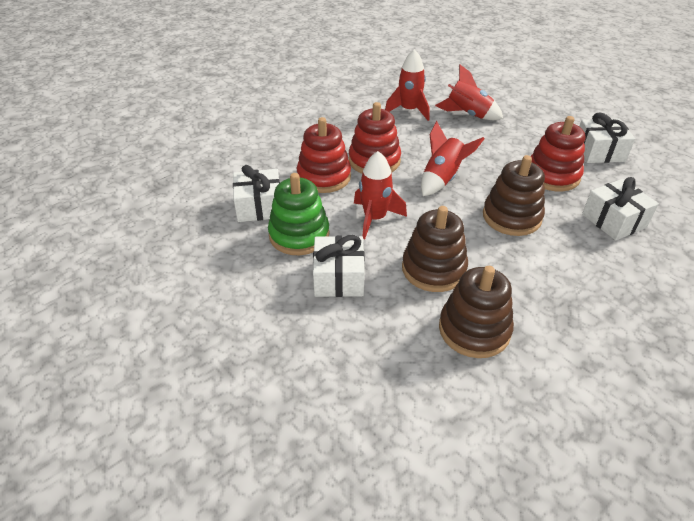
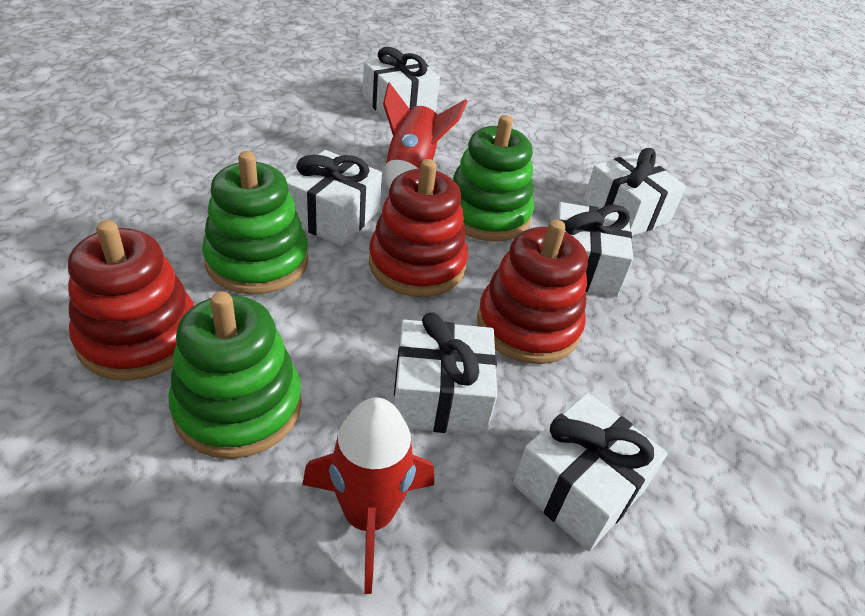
brown stacking toy: [402,206,468,292] [439,266,514,358] [483,155,545,236] = 3 -> none = 0
green stacking toy: [268,173,329,255] = 1 -> [168,291,302,459] [202,151,308,294] [453,115,534,241] = 3
red rocket: [354,151,407,239] [385,49,429,121] [421,121,484,196] [435,65,503,120] = 4 -> [302,397,434,594] [383,82,468,190] = 2
white gift: [233,165,280,222] [313,235,365,297] [579,112,635,163] [582,177,659,241] = 4 -> [286,150,382,246] [363,47,440,121] [394,312,497,436] [513,393,668,551] [554,202,633,297] [583,148,686,236] = 6

